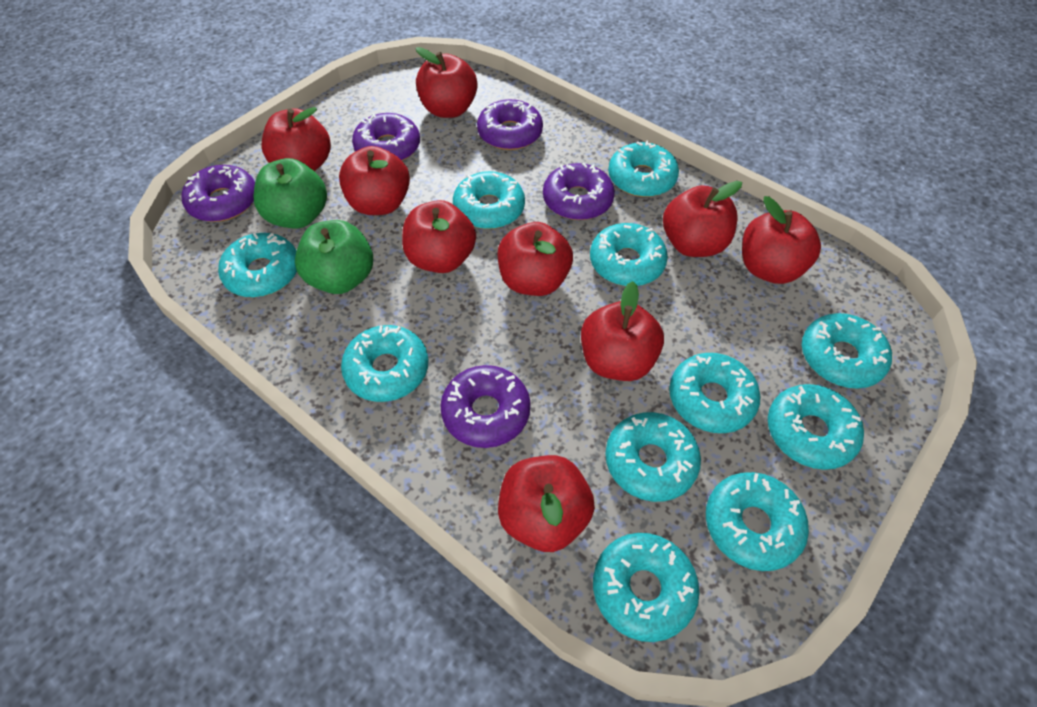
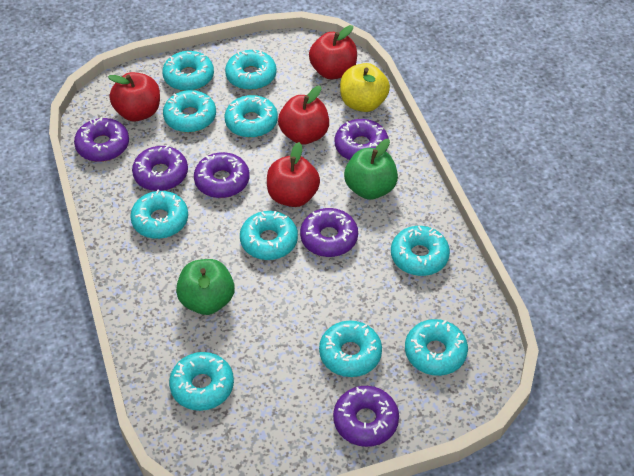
purple donut: [181,165,255,222] [352,113,420,161] [440,365,531,448] [477,99,543,150] [543,162,615,220] = 5 -> [74,117,129,162] [132,145,188,191] [194,152,250,198] [300,208,358,257] [333,386,399,447] [335,119,389,160] = 6
red apple: [262,107,331,171] [339,146,410,215] [402,200,476,273] [416,47,478,118] [498,222,573,296] [498,455,595,552] [581,281,664,381] [663,181,742,257] [742,196,821,284] = 9 -> [108,72,160,121] [267,142,320,207] [278,86,329,145] [309,25,357,80] = 4
turquoise donut: [218,233,297,297] [341,325,428,402] [453,171,525,229] [590,223,668,286] [593,533,700,642] [605,412,701,502] [608,140,679,197] [669,353,761,433] [706,472,809,571] [768,384,864,470] [802,313,892,389] = 11 -> [130,190,188,239] [162,51,214,91] [163,90,216,133] [169,352,234,411] [225,49,277,90] [225,95,278,138] [240,211,298,260] [319,321,382,377] [391,226,450,276] [405,319,468,376] = 10
yellow apple: none = 0 -> [340,63,390,112] = 1

